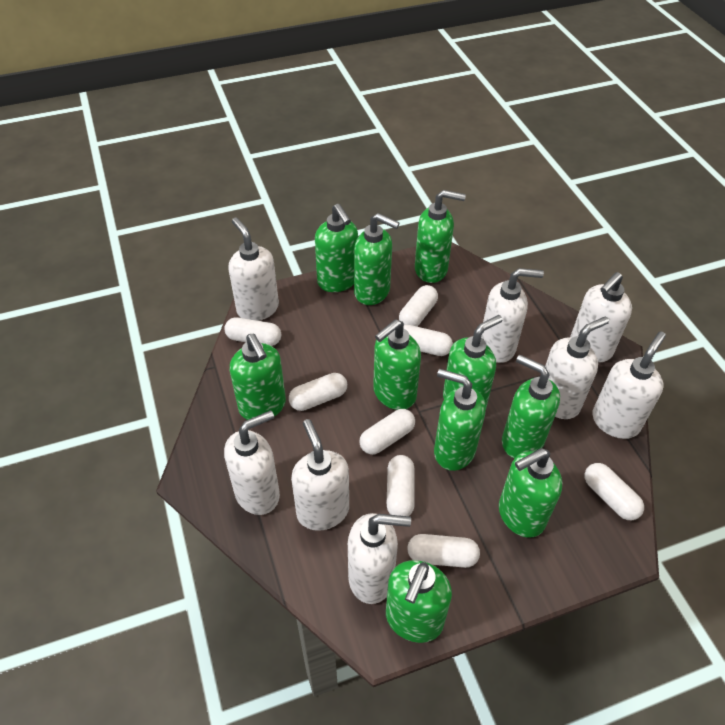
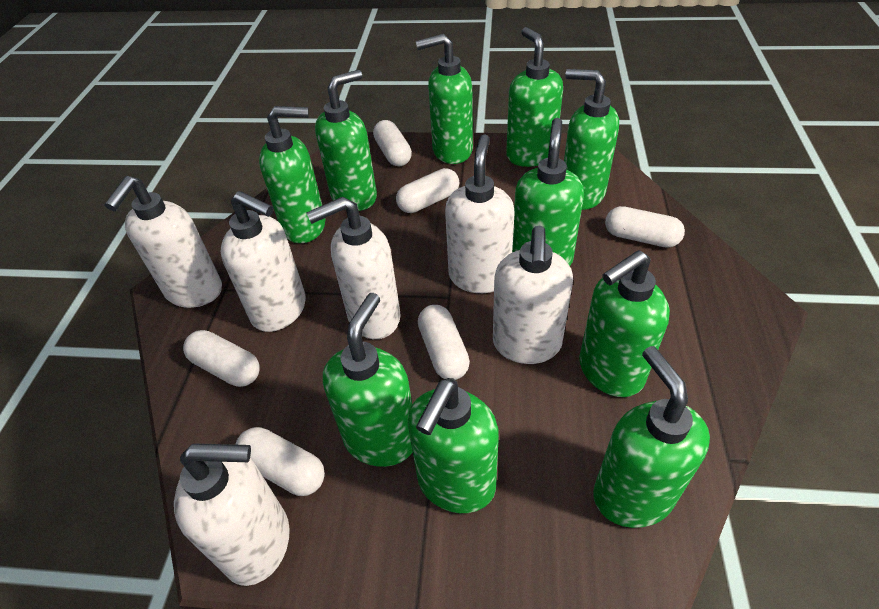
white capsule: [224,317,281,346] [289,373,347,411] [359,409,415,455] [387,455,415,516] [399,285,438,326] [403,325,453,356] [407,534,480,568] [585,463,644,520] = 8 -> [183,330,260,387] [235,427,325,496] [373,120,412,166] [396,168,459,213] [418,305,470,380] [605,206,685,248] = 6
white soap dispenser: [224,410,280,515] [229,217,279,321] [291,419,349,531] [348,513,411,604] [481,268,544,363] [545,317,609,419] [570,272,632,363] [592,331,666,439] = 8 -> [105,176,222,308] [174,443,290,586] [221,191,306,332] [306,197,400,339] [445,134,515,293] [493,226,573,364] = 6

